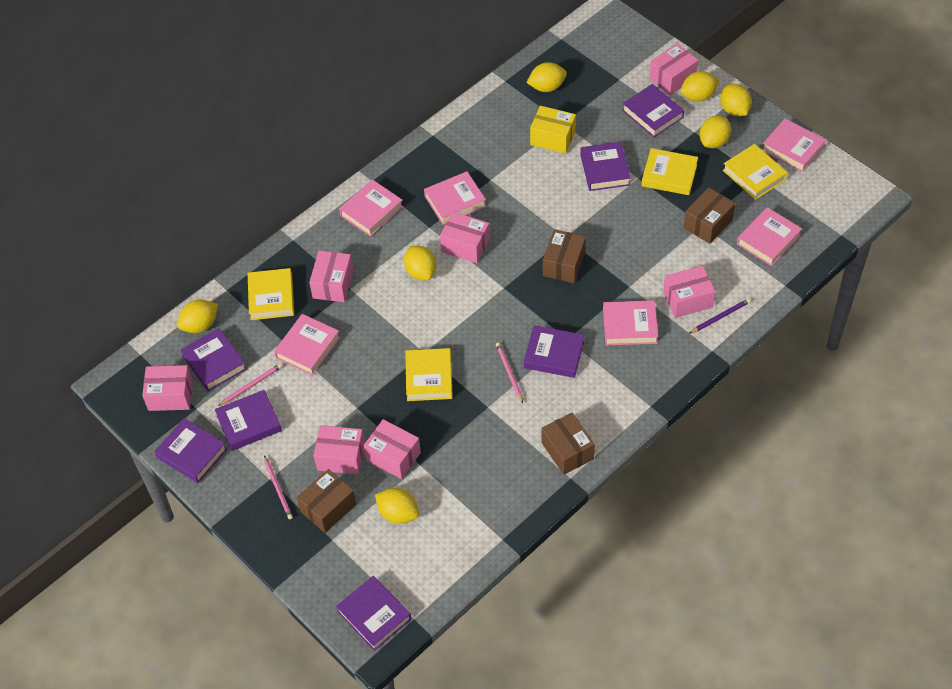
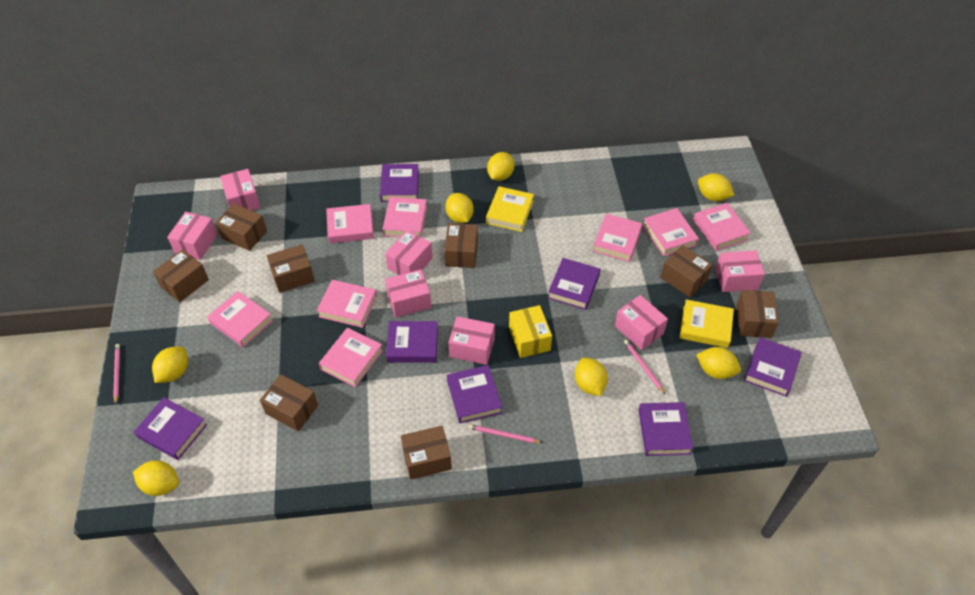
brown box: [297,469,356,533] [542,412,595,475] [543,229,586,283] [684,187,735,244] = 4 -> [153,249,209,302] [215,203,267,251] [260,374,318,431] [267,244,315,293] [401,426,452,480] [444,223,478,268] [660,245,713,297] [736,290,779,338] = 8
pink book: [274,314,340,375] [339,179,403,237] [424,171,486,225] [603,301,658,345] [737,207,802,266] [762,119,826,172] = 6 -> [207,291,273,347] [317,280,377,328] [319,328,383,387] [326,204,374,243] [383,197,427,237] [593,214,643,262] [642,208,699,257] [693,203,751,251] = 8
purple pencil: [690,299,751,333] = 1 -> none = 0
yellow book: [248,268,294,320] [405,348,453,401] [642,148,698,195] [723,144,787,200] = 4 -> [486,186,534,232] [679,299,734,348] = 2

